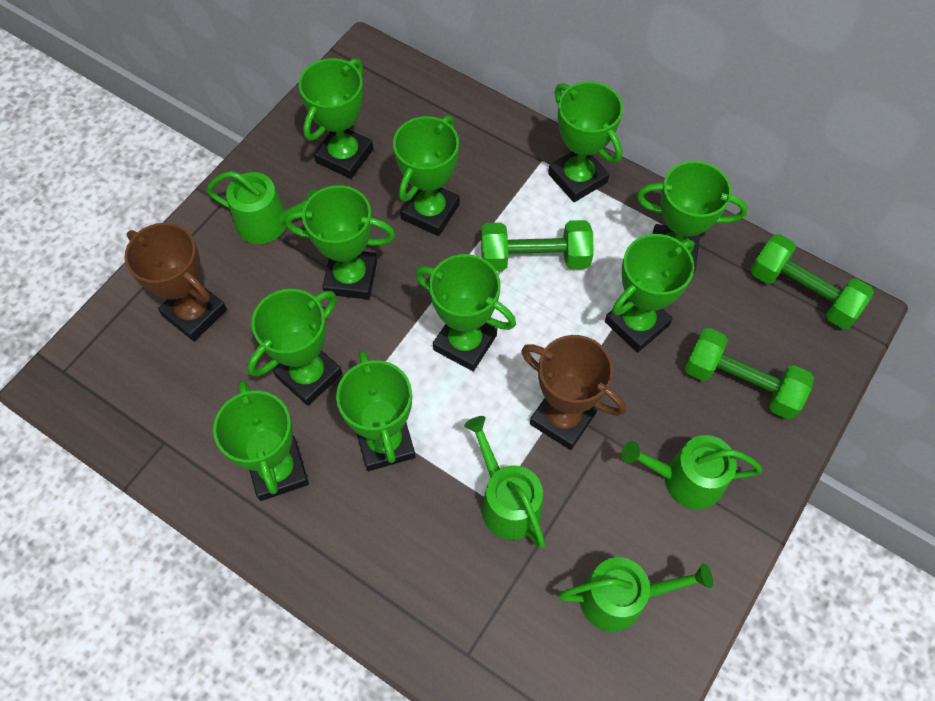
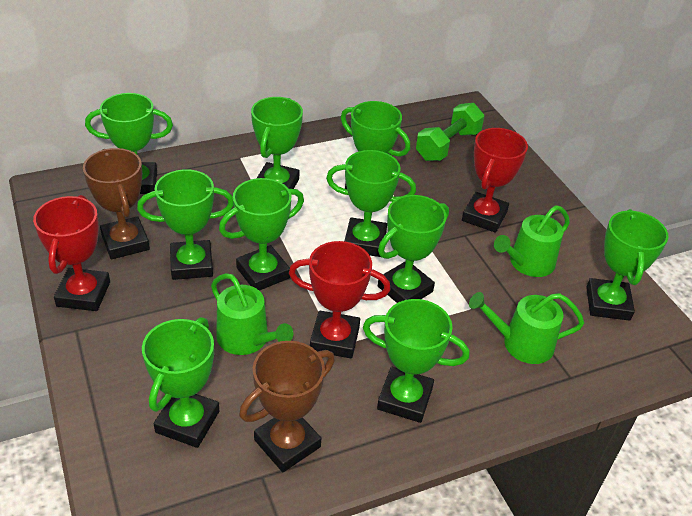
green dumbbell: [481,220,594,271] [684,328,814,420] [751,234,874,329] = 3 -> [416,103,484,161] = 1
green watering can: [206,171,317,244] [464,416,545,548] [558,557,713,632] [621,435,762,509] = 4 -> [211,273,293,355] [469,292,584,364] [494,205,570,277] = 3
red trophy: none = 0 -> [33,195,110,311] [289,241,390,358] [462,128,528,233] = 3

